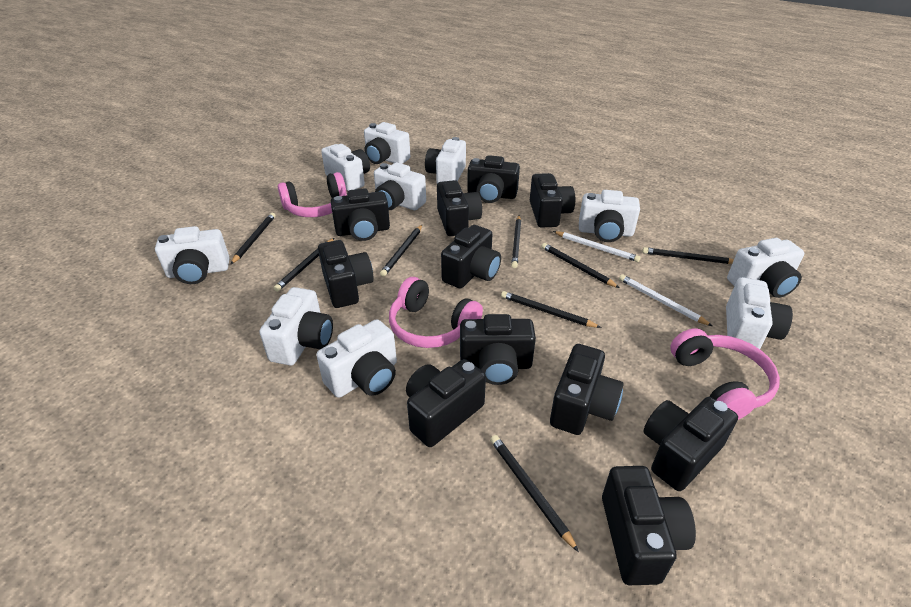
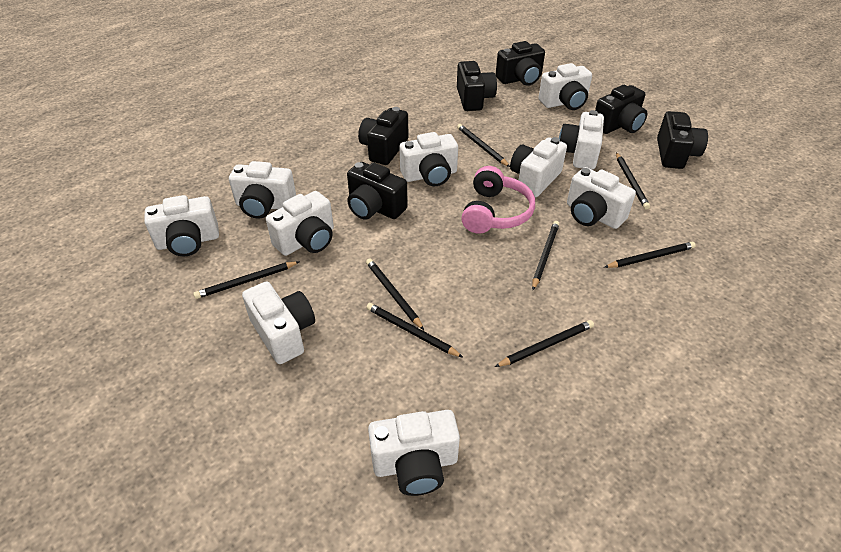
black camera: [318,240,374,308] [331,188,390,241] [406,359,486,447] [437,180,482,236] [441,225,501,288] [460,314,536,385] [467,155,520,203] [530,173,575,228] [550,344,624,435] [602,466,696,585] [643,397,738,491] = 11 -> [347,162,408,220] [358,107,409,165] [457,61,497,111] [496,41,545,86] [595,85,647,134] [657,111,708,169] = 6
pink headphones: [278,172,347,217] [389,277,483,348] [670,328,780,420] = 3 -> [461,166,535,234] = 1
white pencil: [553,231,641,262] [619,274,712,326] = 2 -> none = 0

